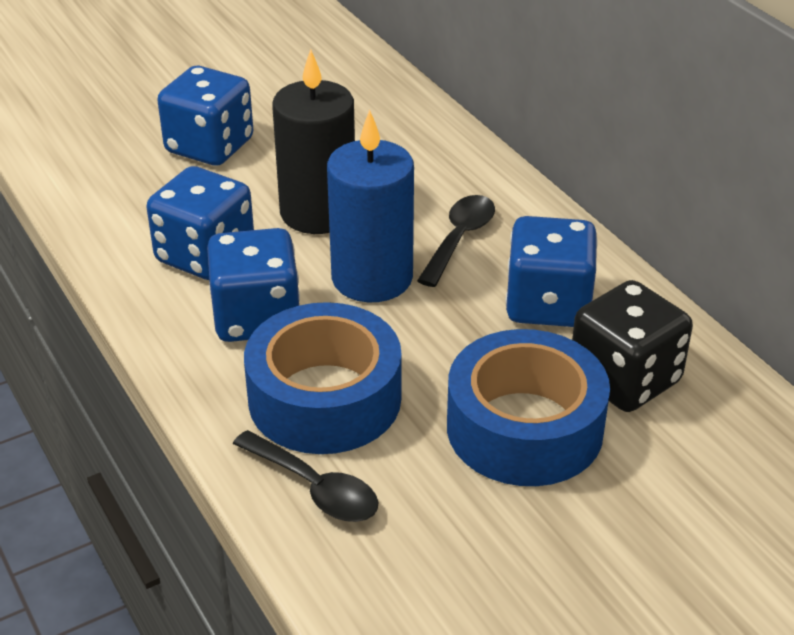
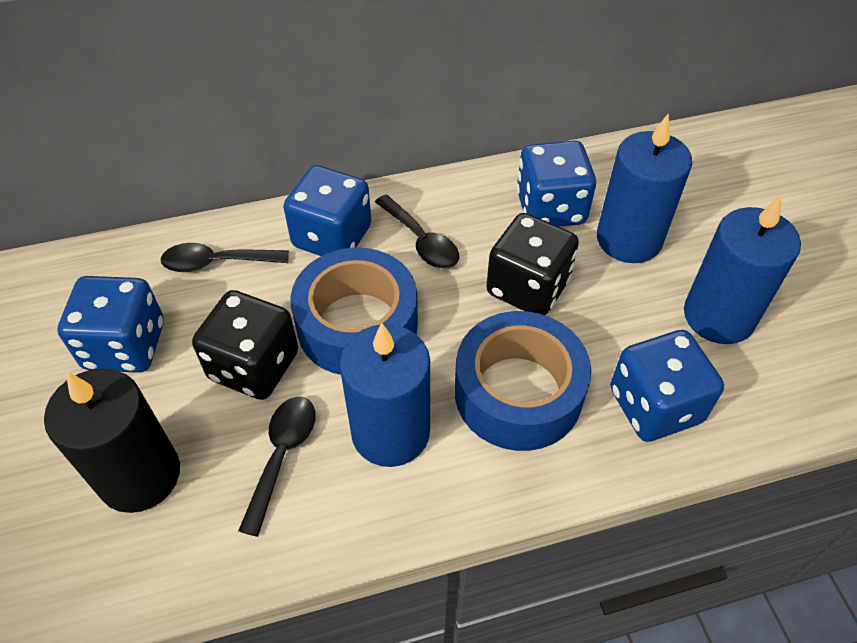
black dice: [572,280,693,412] = 1 -> [192,290,298,400] [486,213,579,315] = 2
black spoon: [233,430,378,522] [417,195,495,287] = 2 -> [161,243,289,272] [238,397,315,537] [375,195,459,269] = 3
blue candle: [327,109,414,302] = 1 -> [339,323,430,467] [597,114,692,263] [684,195,801,344] = 3

